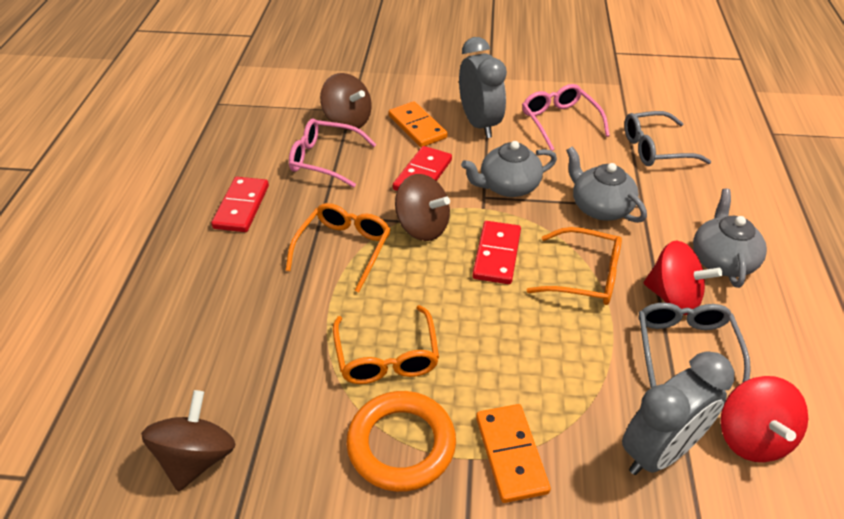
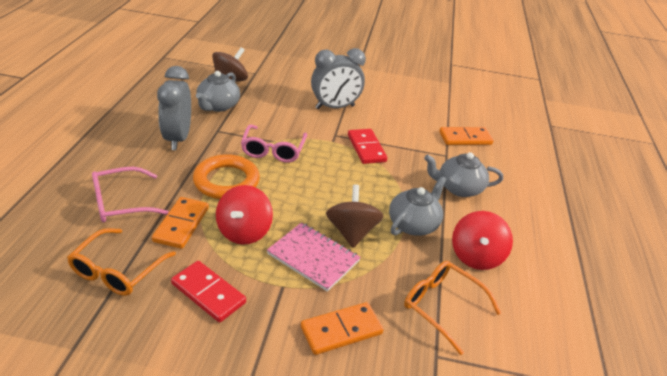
brown spinning top: [141,390,236,492] [320,73,372,130] [395,174,450,241] = 3 -> [212,47,248,82] [326,185,383,248] = 2
grey glasses: [624,111,712,166] [639,303,751,388] = 2 -> none = 0
orange domino: [389,101,448,147] [476,404,551,503] = 2 -> [152,197,209,249] [301,302,384,355] [439,127,494,145] = 3
orange glasses: [285,203,391,292] [333,305,439,384] [527,227,622,305] = 3 -> [67,228,176,296] [404,261,501,355] = 2
pink notebook: none = 0 -> [267,222,361,292] = 1
red domino: [211,177,269,232] [393,146,452,191] [472,221,521,284] = 3 -> [171,261,246,323] [348,129,387,164] = 2

